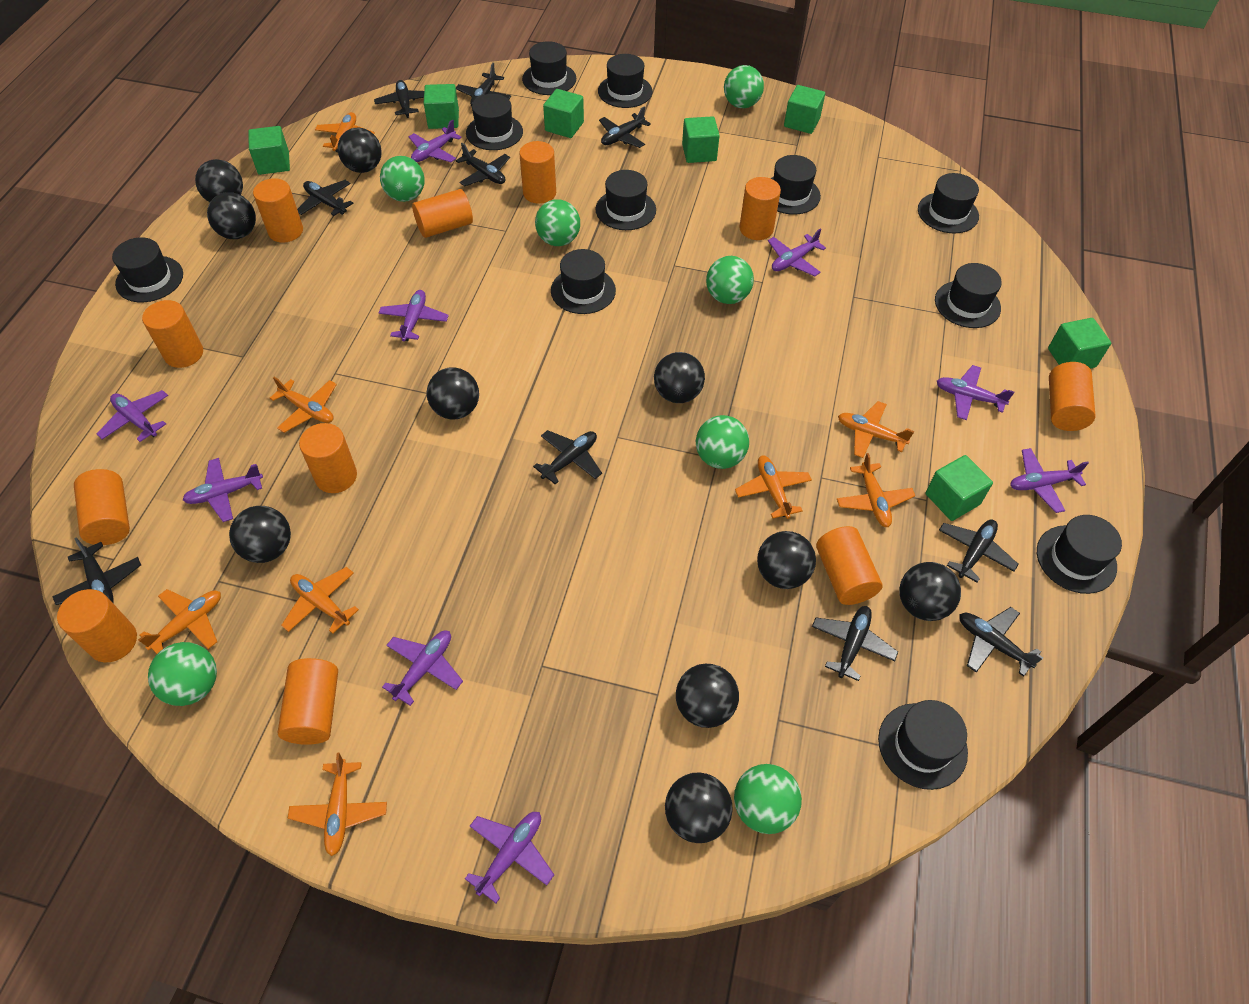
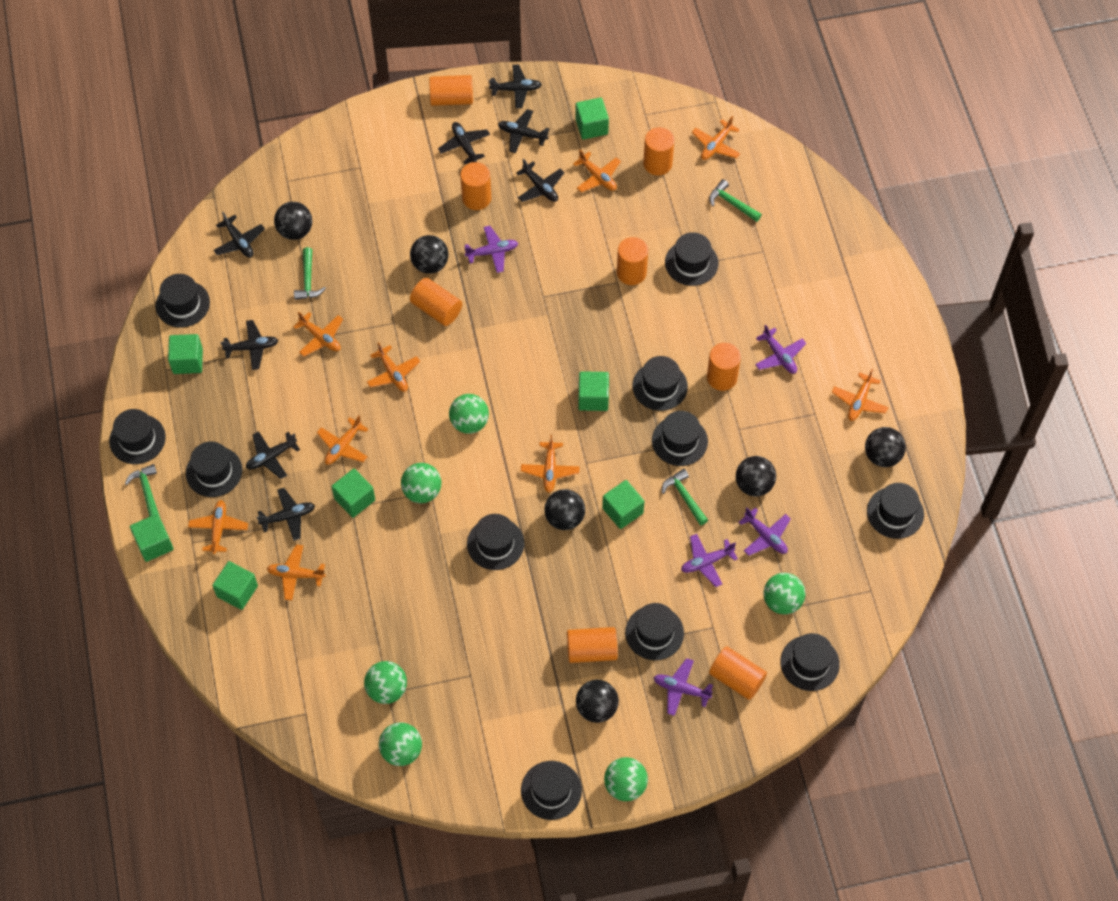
black ball: [195,159,243,202] [207,192,256,239] [229,506,291,563] [337,128,382,173] [427,367,479,420] [654,352,705,403] [665,773,733,843] [676,664,739,728] [757,531,816,589] [899,562,961,621] = 10 -> [274,202,312,240] [410,235,448,274] [544,489,585,530] [576,680,619,723] [736,456,776,497] [865,427,906,467] = 6
black plane: [52,537,141,605] [297,180,353,216] [374,80,424,118] [456,63,511,106] [456,143,510,186] [533,430,602,484] [599,106,651,148] [812,606,898,681] [939,520,1019,582] [959,607,1043,677] = 10 -> [213,212,265,258] [221,320,279,370] [246,431,300,479] [257,488,315,541] [438,122,490,164] [489,64,542,108] [498,109,550,153] [516,159,565,202] = 8
green ball: [148,642,217,706] [380,156,424,202] [535,199,580,246] [696,415,749,469] [706,256,754,304] [724,65,764,108] [734,764,802,834] = 7 -> [364,661,407,704] [379,723,422,766] [401,463,441,503] [449,394,489,434] [604,757,648,801] [763,573,805,615] = 6
green hammer: none = 0 -> [125,464,159,517] [294,247,326,300] [662,469,708,526] [709,179,762,222] = 4
orange cylinder: [57,589,137,662] [74,469,130,545] [142,300,203,368] [253,178,303,243] [278,658,338,745] [299,423,357,493] [412,189,473,238] [519,141,556,204] [739,177,781,240] [816,526,882,605] [1049,362,1096,431] = 11 -> [410,278,462,326] [429,75,473,106] [460,162,491,210] [567,627,618,663] [617,237,648,285] [643,127,674,176] [707,343,741,391] [709,646,767,700] = 8
orange plane: [138,589,221,654] [270,377,337,433] [281,567,359,634] [288,753,387,856] [315,112,375,152] [735,455,812,519] [837,453,915,527] [838,401,914,458] = 8 -> [188,500,248,554] [267,544,326,601] [293,311,343,357] [317,416,368,465] [367,342,420,392] [521,435,580,493] [573,150,621,192] [692,116,740,160] [832,369,888,421] = 9
purple plane: [97,390,168,442] [183,458,263,522] [379,290,449,341] [382,631,463,706] [409,120,462,162] [465,812,554,903] [768,229,826,276] [937,365,1014,420] [1010,448,1089,513] = 9 -> [465,226,518,273] [653,658,713,716] [681,534,738,587] [739,507,791,556] [755,325,806,374] = 5

